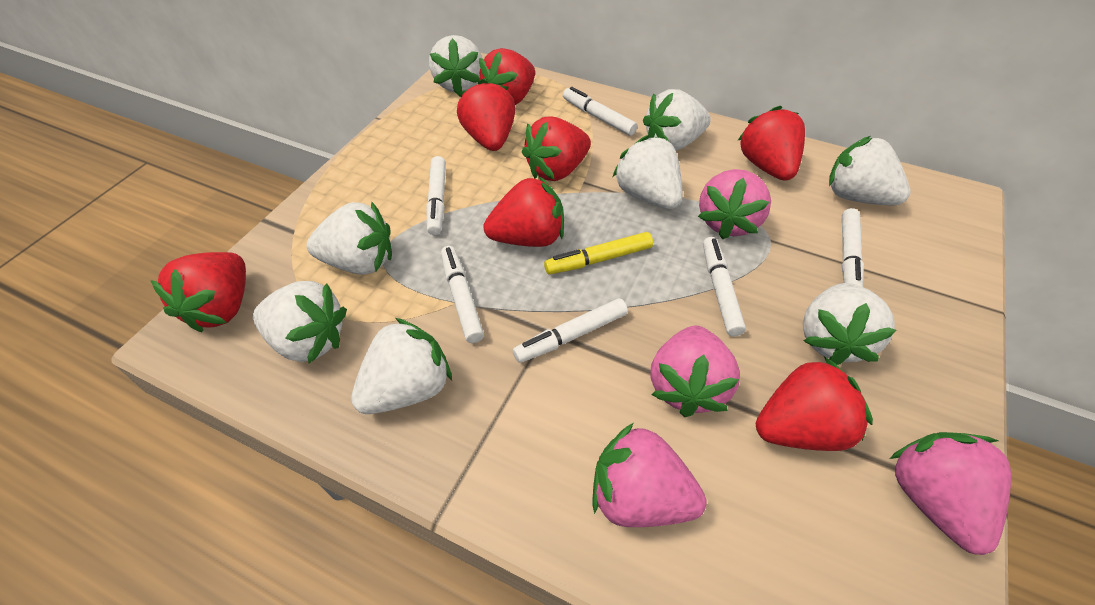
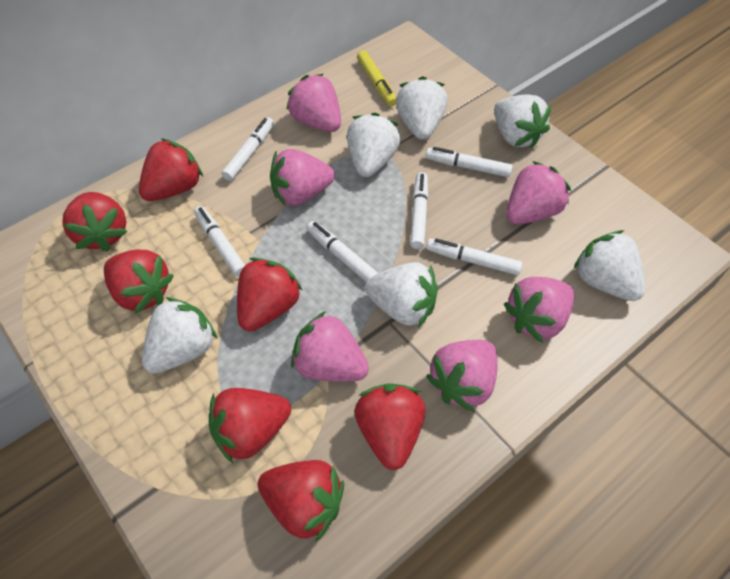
pink strawberry: [593,423,707,527] [651,326,740,417] [698,169,771,240] [890,432,1011,555] = 4 -> [270,149,335,206] [286,74,341,132] [291,311,369,382] [426,340,498,412] [504,277,574,343] [506,161,571,224] = 6
white strawberry: [253,281,347,363] [307,202,392,275] [351,318,452,414] [429,35,482,95] [613,135,683,209] [643,89,711,150] [803,283,897,365] [829,136,910,205] = 8 -> [142,297,217,374] [347,112,400,177] [365,262,438,327] [396,76,447,140] [494,94,551,149] [574,230,645,301] = 6

